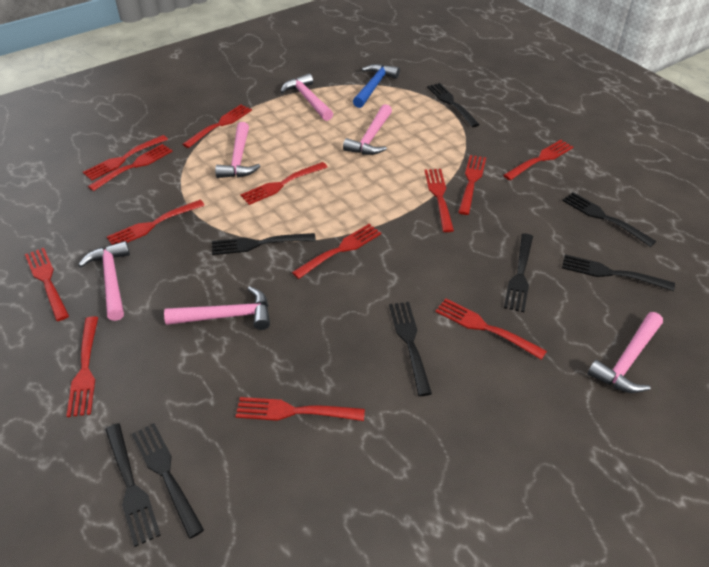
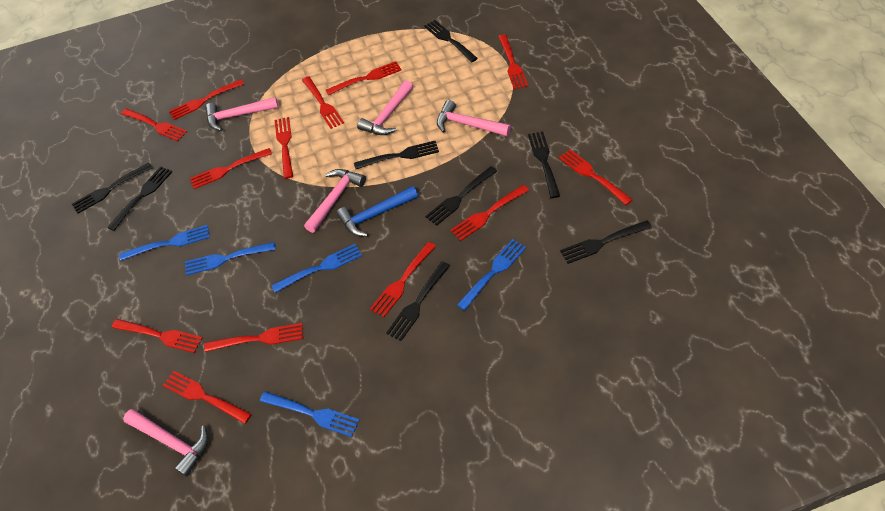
blue fork: none = 0 -> [119,225,210,261] [185,242,276,275] [260,391,360,437] [271,244,362,293] [457,239,526,311] = 5
pink hammer: [79,241,130,321] [164,286,270,330] [215,122,261,178] [280,73,333,121] [343,104,392,155] [588,312,663,393] = 6 -> [123,409,208,477] [205,97,278,131] [304,169,366,233] [357,80,413,135] [437,100,511,136] = 5

